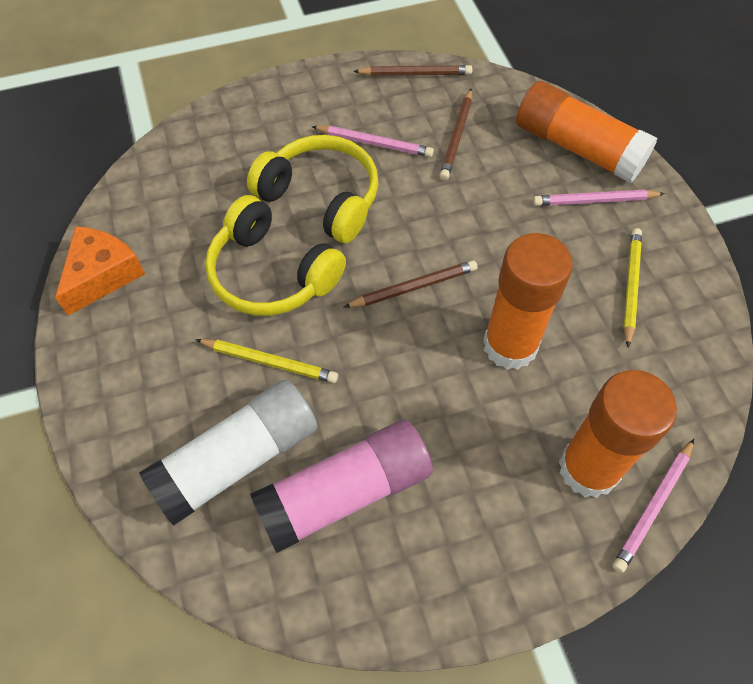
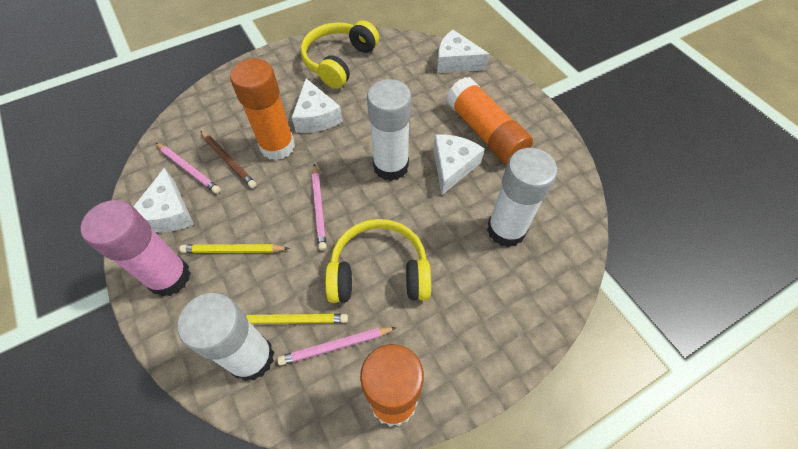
brown pencil: [344,260,478,308] [353,65,472,76] [439,89,472,180] = 3 -> [201,131,257,188] = 1
orange cheese: [55,226,145,315] = 1 -> none = 0
white cheese: none = 0 -> [133,168,194,232] [292,78,343,133] [433,135,485,195] [437,30,490,73] = 4
white glue stick: [139,380,318,525] = 1 -> [178,293,274,381] [367,79,412,181] [487,148,558,247] = 3

